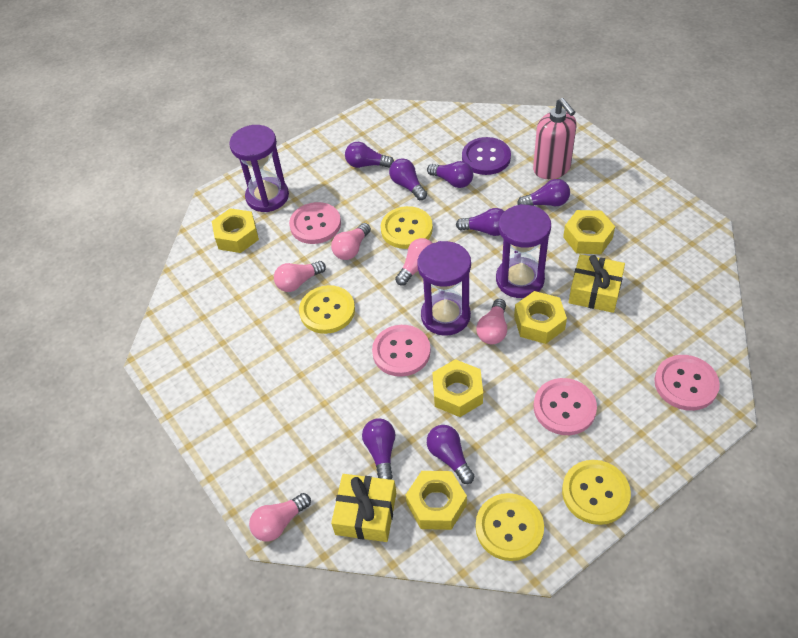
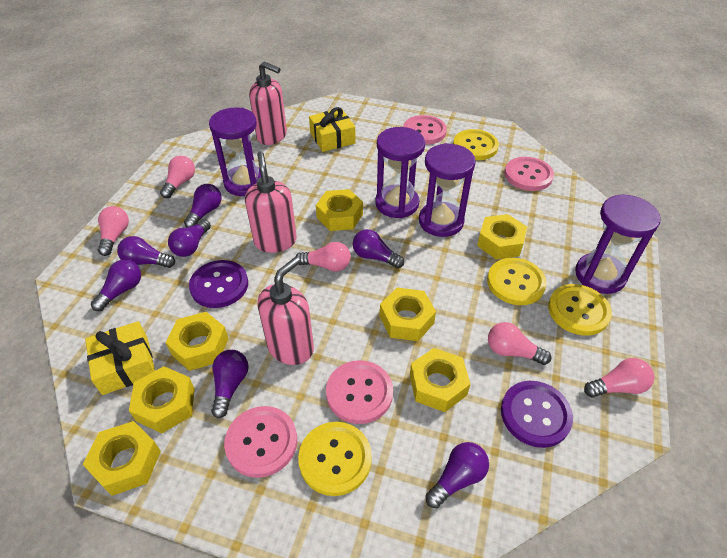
pink soap dispenser: [533,98,577,179] = 1 -> [245,152,297,253] [249,61,287,145] [257,257,314,365] = 3
purple button: [462,137,511,175] = 1 -> [189,260,248,308] [501,381,573,448] = 2
purple hourglass: [229,125,289,212] [417,241,471,336] [496,204,551,298] = 3 -> [209,108,261,196] [375,127,425,218] [419,143,476,237] [575,194,661,294] = 4
yellow nut: [212,208,259,253] [406,471,467,530] [432,359,483,417] [514,291,567,344] [563,210,615,254] = 5 -> [83,421,161,496] [129,366,195,433] [166,312,229,371] [316,189,363,231] [380,288,436,341] [410,348,470,412] [477,214,527,259] = 7

